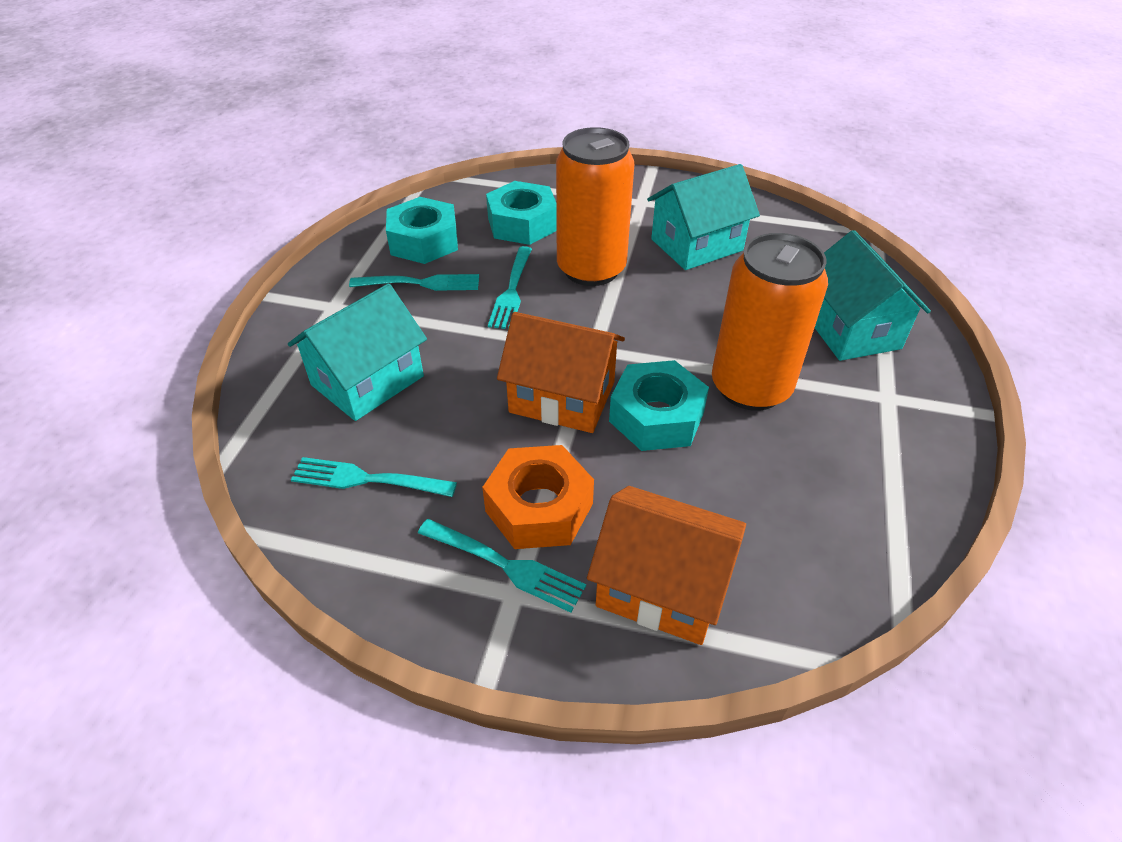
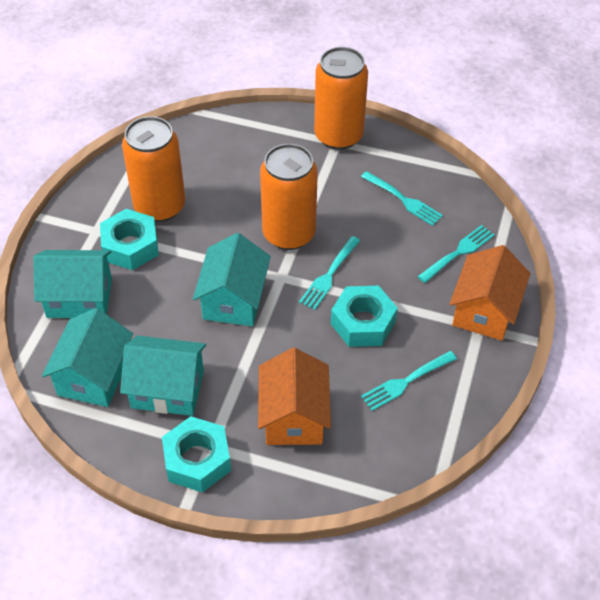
orange can: [556,127,634,286] [712,233,828,411] = 2 -> [122,116,185,222] [260,144,318,250] [314,47,368,150] = 3
orange nut: [482,445,594,549] = 1 -> none = 0
turquoise house: [288,284,427,421] [647,164,760,270] [815,230,931,361] = 3 -> [33,250,112,318] [42,308,133,407] [120,335,206,416] [193,233,271,326] = 4

